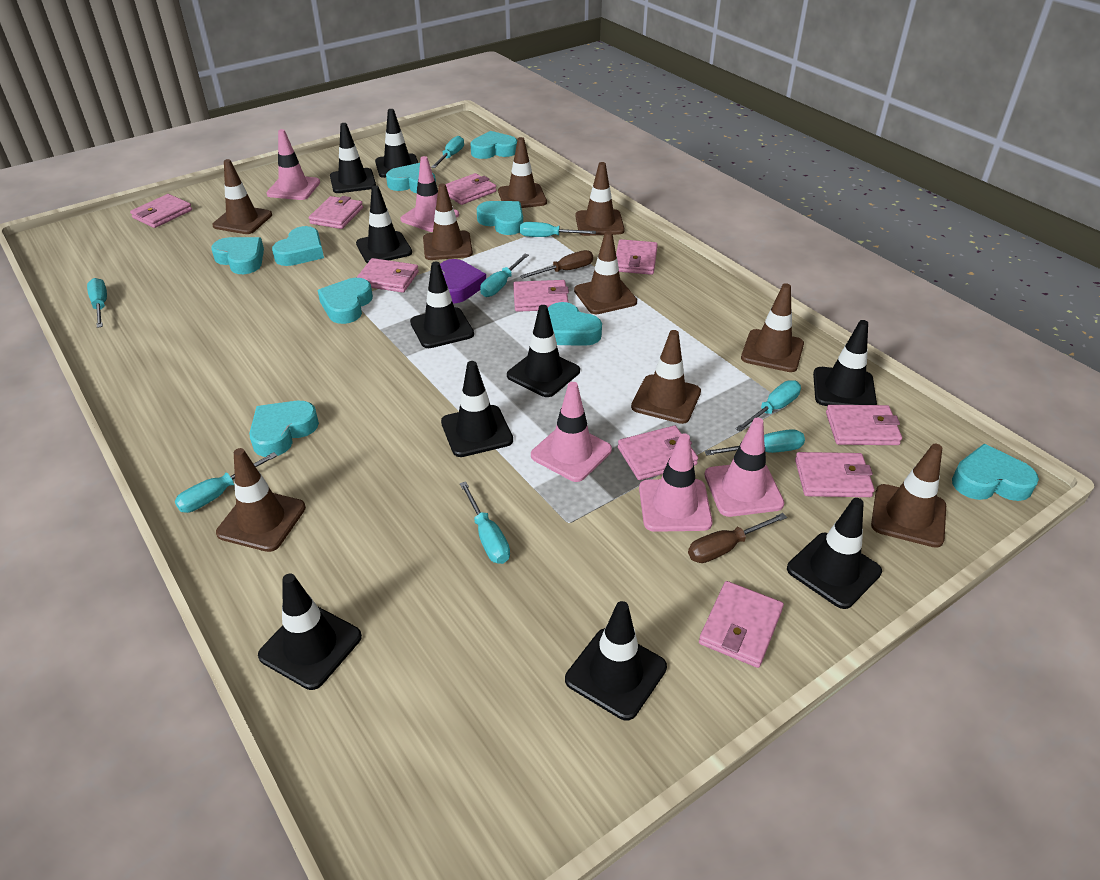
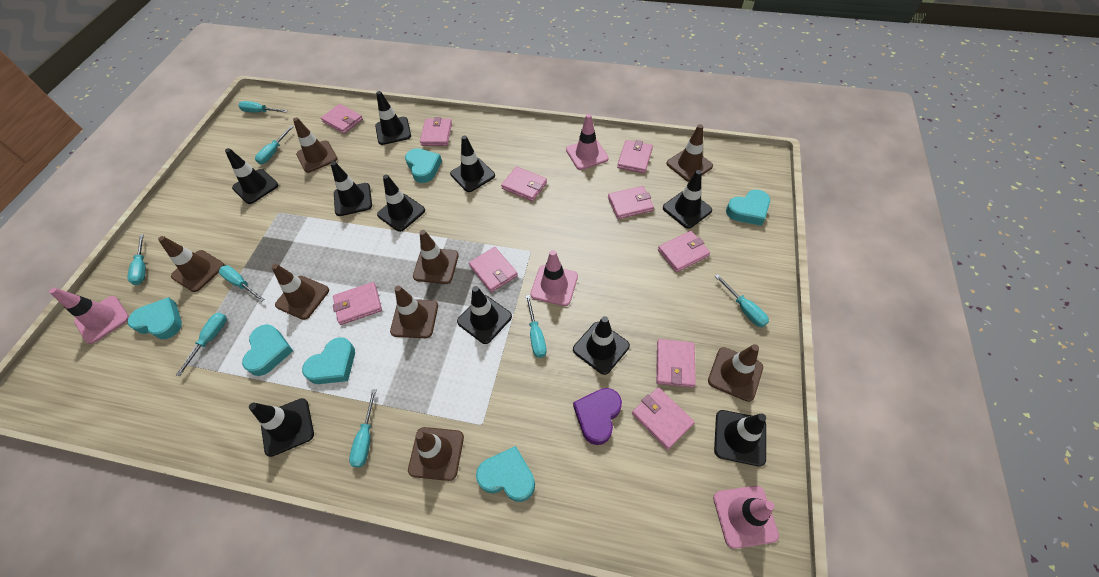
brown screwdriver: [520,250,593,278] [688,513,787,563] = 2 -> none = 0
brown traffic cone: [212,159,272,234] [216,448,306,552] [423,183,473,260] [498,137,547,208] [574,231,637,314] [575,162,625,236] [631,330,701,424] [741,283,804,372] [871,444,946,548] = 9 -> [158,236,225,292] [272,264,329,320] [293,117,338,173] [390,286,438,338] [408,427,464,481] [413,230,459,284] [666,124,713,182] [708,344,763,402] = 8
pink traffic cone: [267,129,320,200] [401,156,459,232] [531,382,612,482] [639,433,713,532] [704,418,784,517] = 5 -> [49,288,129,344] [530,250,578,306] [566,114,609,170] [713,486,779,549] = 4
turquoise heart: [211,237,264,274] [249,401,319,457] [272,226,324,266] [318,278,373,324] [386,163,436,193] [471,131,517,159] [476,201,523,235] [548,302,602,346] [952,444,1039,501] = 9 -> [127,297,182,339] [242,324,293,376] [302,337,355,384] [405,148,442,183] [476,446,535,502] [726,190,770,226] = 6

